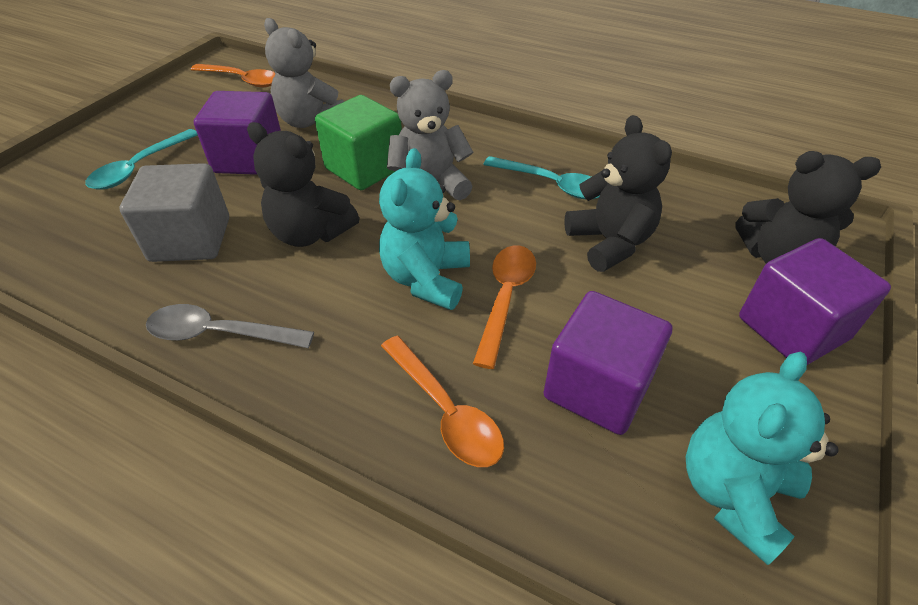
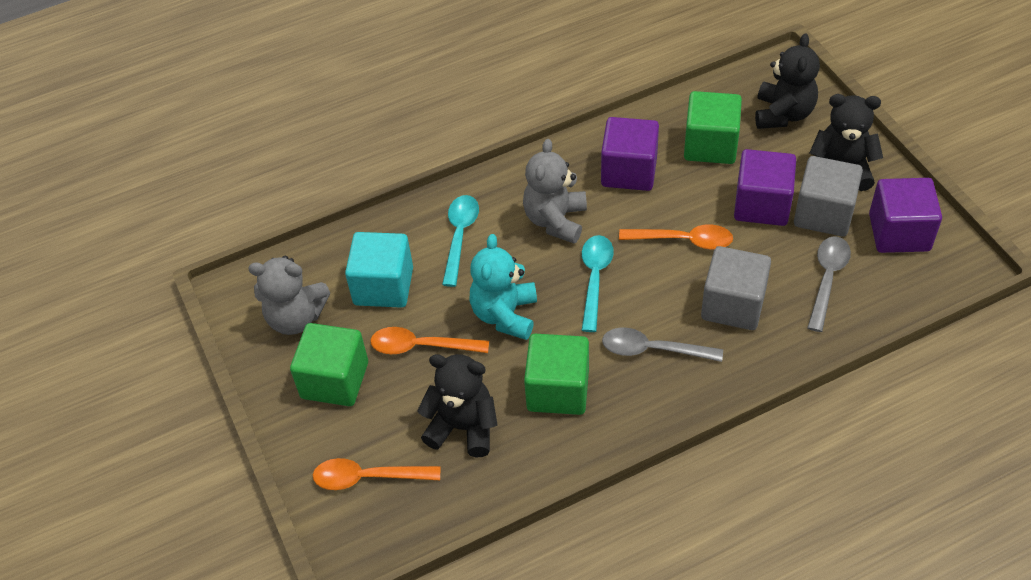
green cube: [315,95,402,190] = 1 -> [290,323,368,406] [524,334,589,415] [684,91,742,164] = 3
grey cube: [119,163,229,262] = 1 -> [701,246,771,330] [794,156,863,236] = 2
grey spoon: [146,304,314,348] = 1 -> [602,328,723,362] [807,236,851,332] = 2
turquoise cube: none = 0 -> [345,232,413,308] = 1
turquoise teddy bear: [379,148,470,310] [686,352,838,565] = 2 -> [470,234,537,340] = 1

